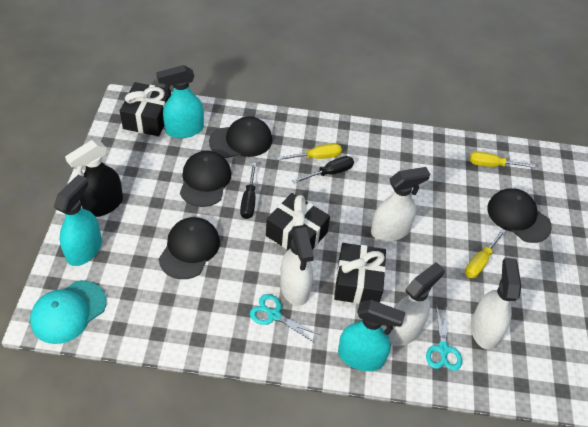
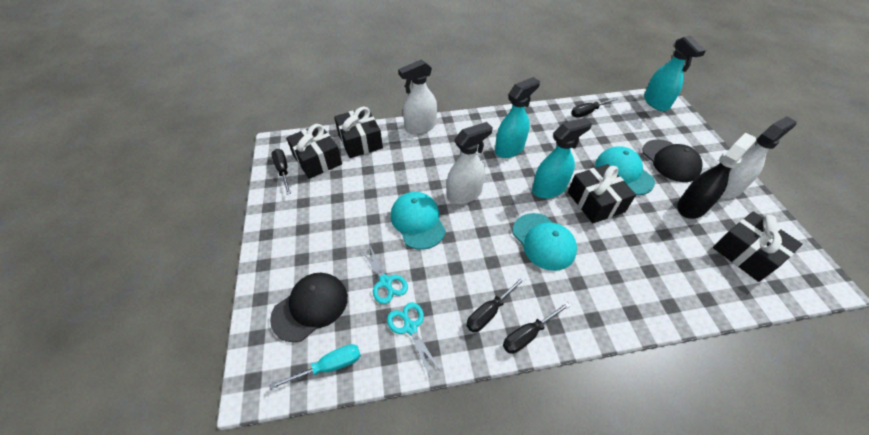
black cap: [159,217,220,279] [180,151,231,207] [209,116,272,158] [487,188,552,243] = 4 -> [270,273,348,342] [642,140,703,182] = 2
black gift: [120,82,171,136] [266,193,330,250] [334,243,386,304] = 3 -> [286,124,342,179] [334,107,383,158] [568,164,636,223] [713,211,803,282] = 4
black screwdriver: [240,163,257,219] [292,156,354,183] = 2 -> [271,149,291,195] [466,276,526,332] [503,302,571,354] [571,97,618,118] = 4
turquoise cap: [30,280,106,344] = 1 -> [391,192,446,250] [513,213,577,271] [595,146,655,195] = 3
turquoise screwdriver: none = 0 -> [269,344,361,390] = 1
white spray bottle: [280,225,314,306] [371,167,430,241] [386,262,445,346] [471,258,521,350] = 4 -> [398,59,437,134] [447,122,493,204] [720,116,797,199] = 3
yellow screwdriver: [277,143,342,160] [465,229,506,278] [470,152,536,168] = 3 -> none = 0

